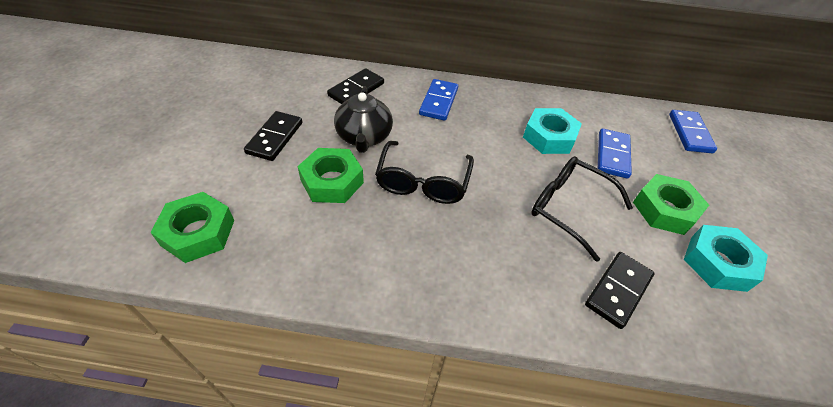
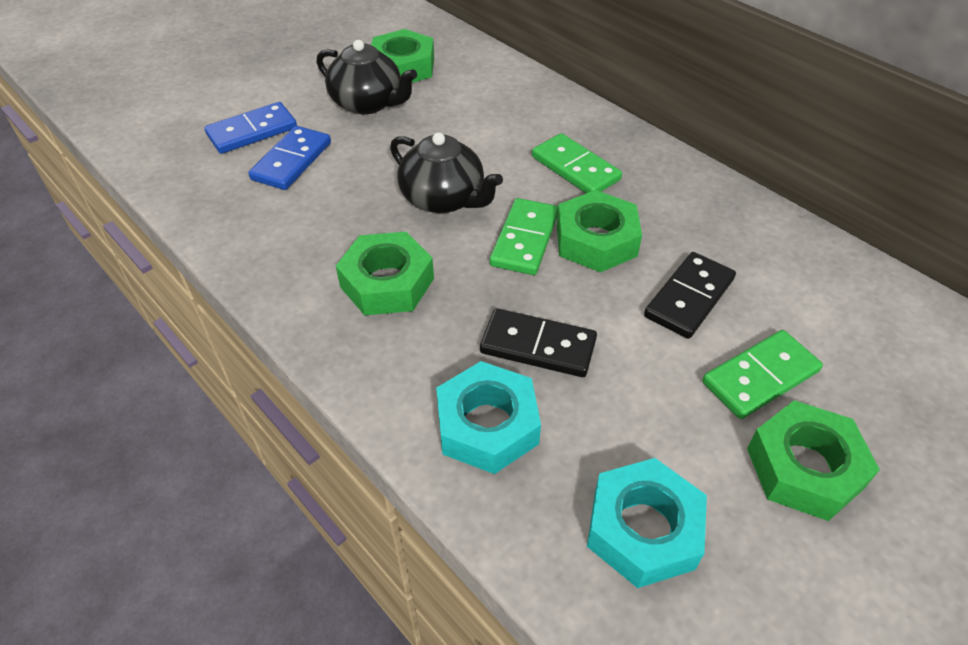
black domino: [244,111,302,161] [327,68,384,104] [585,252,654,329] = 3 -> [480,308,597,377] [644,252,736,339] = 2
black glasses: [375,141,474,204] [531,156,633,262] = 2 -> none = 0
black teapot: [334,86,393,153] = 1 -> [317,40,417,114] [390,132,503,213] = 2
blue domino: [419,79,458,121] [598,129,632,179] [669,110,717,153] = 3 -> [204,102,297,154] [248,126,331,190] = 2
green domino: none = 0 -> [490,198,558,275] [532,133,622,193] [702,330,823,419] = 3
green nut: [150,192,234,263] [297,148,364,203] [633,174,709,235] = 3 -> [336,232,434,316] [371,29,434,83] [557,190,642,273] [747,400,880,521] = 4

